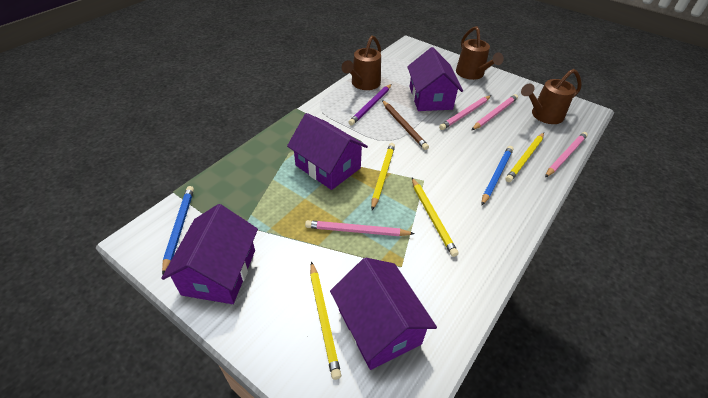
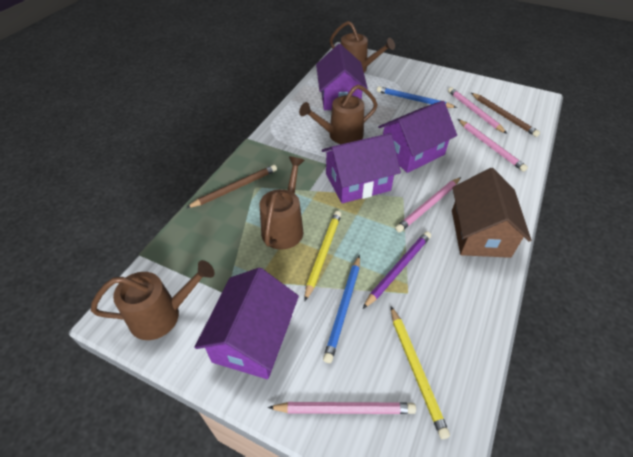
brown house: none = 0 -> [452,168,531,258] = 1
brown pencil: [382,100,429,150] = 1 -> [186,165,277,208] [471,93,540,137] = 2
brown watering can: [342,35,381,90] [456,26,504,80] [521,69,582,124] = 3 -> [91,260,215,340] [260,157,305,250] [299,85,378,144] [330,21,395,72] = 4
yellow pencil: [310,261,341,380] [371,143,395,210] [412,178,458,257] [505,133,544,182] = 4 -> [304,211,341,302] [391,306,450,439] = 2

